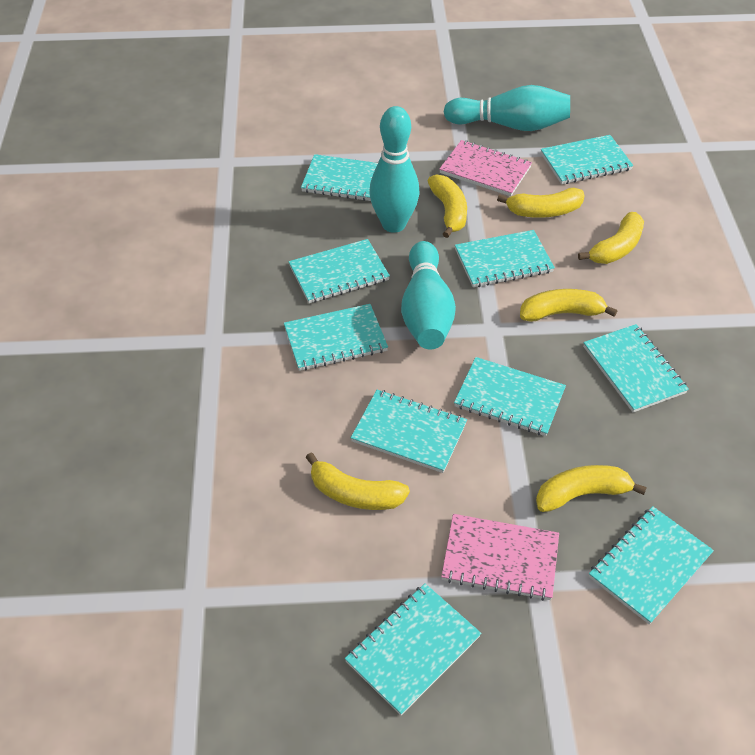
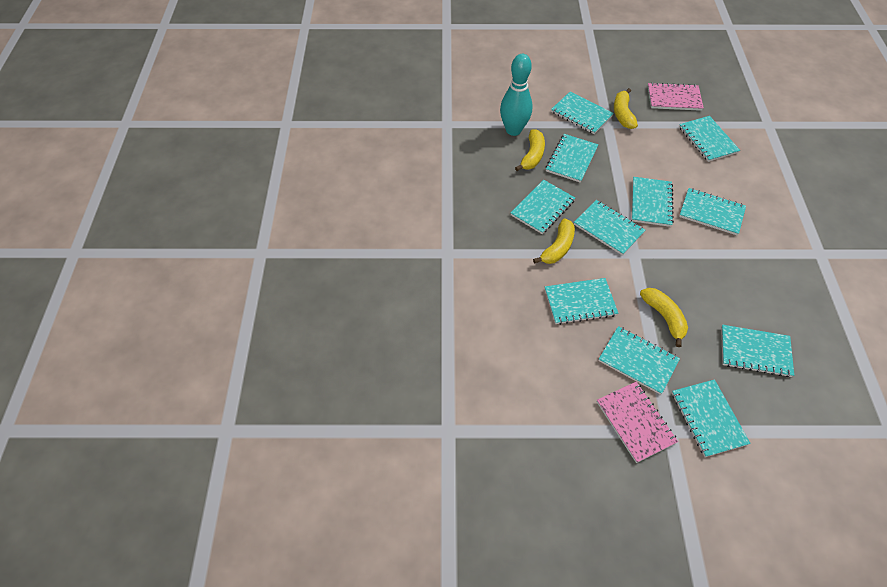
turquoise bowling pin: [369,106,420,233] [401,241,456,350] [443,85,570,131] = 3 -> [500,54,532,136] = 1
turquoise notebook: [284,304,388,371] [289,239,390,303] [301,154,378,201] [345,583,481,715] [351,390,467,473] [454,357,566,436] [455,230,555,287] [541,135,634,184] [583,324,689,412] [589,506,714,625] = 10 -> [511,180,575,234] [545,278,618,325] [546,134,598,183] [551,91,614,134] [574,200,645,256] [598,326,680,395] [632,177,674,227] [672,379,751,457] [679,116,740,162] [679,188,746,235] [721,325,794,377] = 11
yellow banana: [306,452,410,510] [428,174,467,238] [497,188,585,218] [520,289,617,322] [536,465,647,512] [578,212,644,264] = 6 -> [515,129,545,171] [533,218,575,264] [614,88,638,129] [640,288,688,347] = 4

